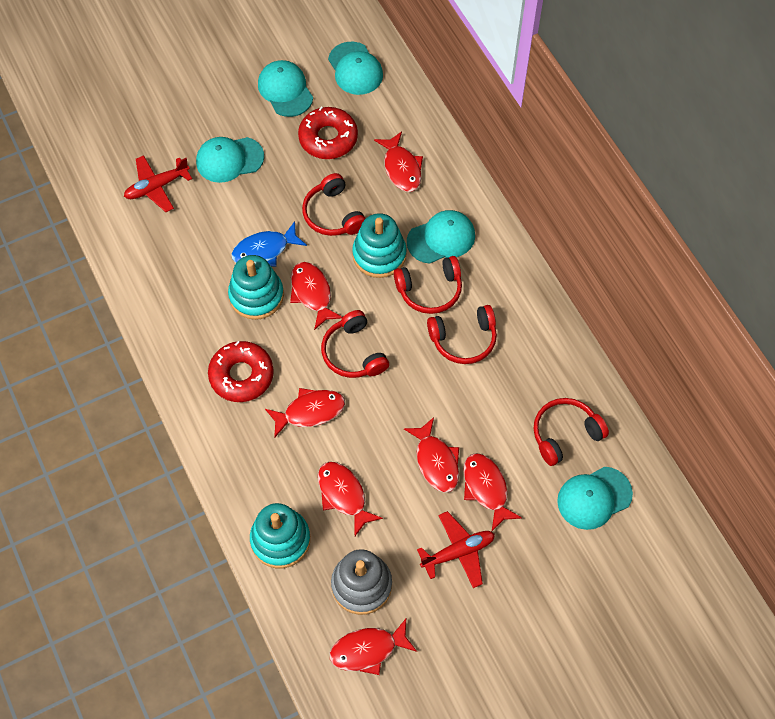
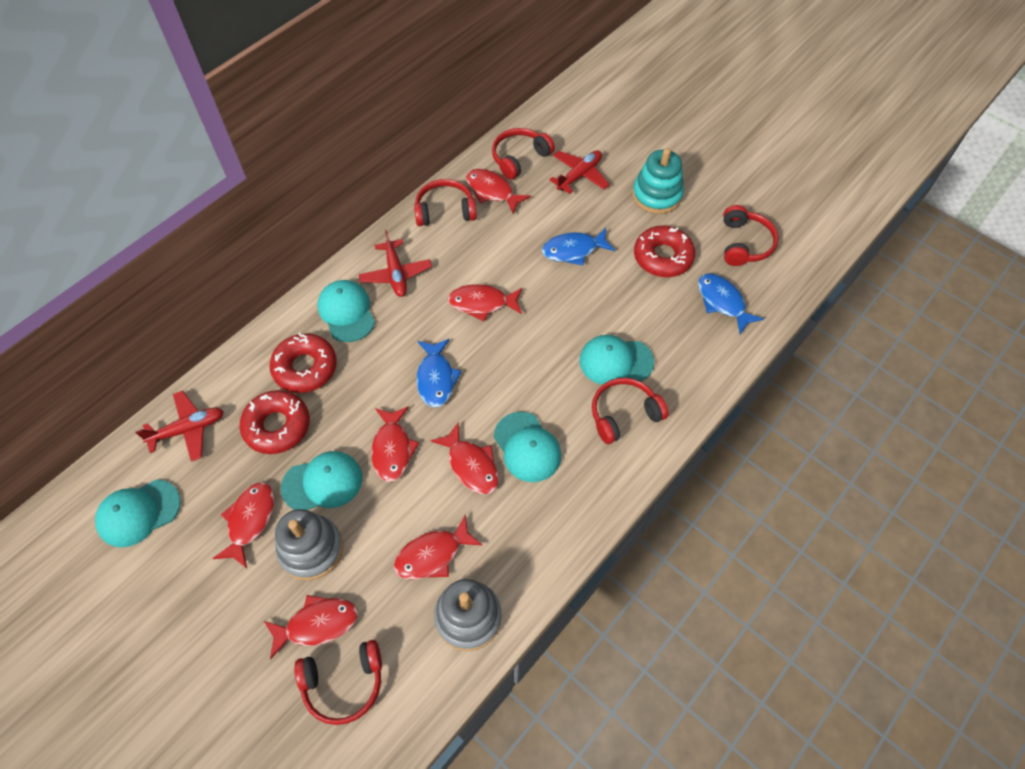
blue fish: [231,221,307,267] = 1 -> [416,339,462,408] [542,228,615,266] [698,274,764,334] = 3
grey stacking toy: [331,549,392,615] = 1 -> [275,509,343,581] [434,579,502,651] = 2
red donut: [208,341,274,402] [298,106,358,159] = 2 -> [239,390,310,454] [270,333,337,393] [634,225,695,277] = 3
red plane: [124,155,192,212] [417,511,495,588] = 2 -> [136,391,224,462] [359,230,432,297] [549,150,610,194] = 3
turquoise stacking toy: [228,255,284,320] [250,503,310,568] [352,213,407,278] = 3 -> [632,148,684,214] = 1

